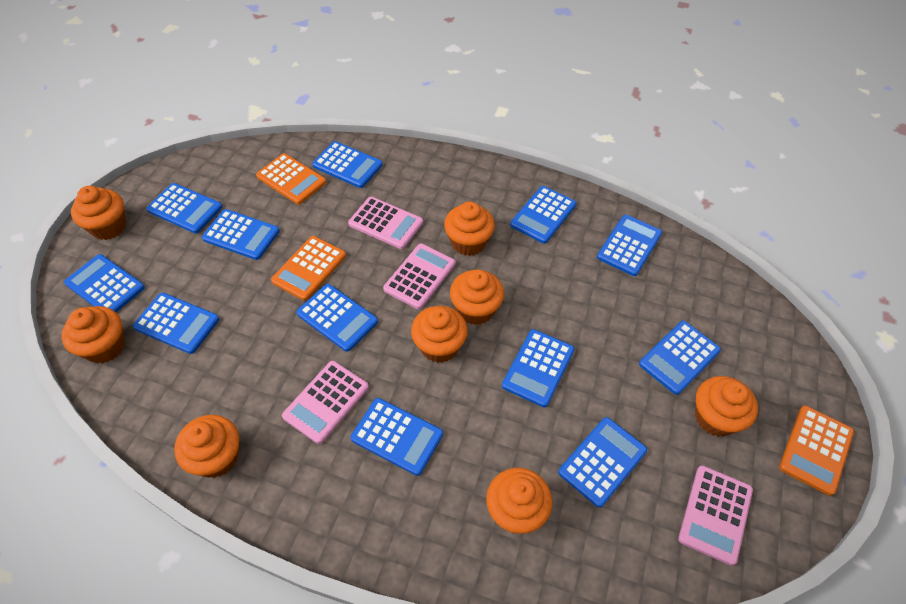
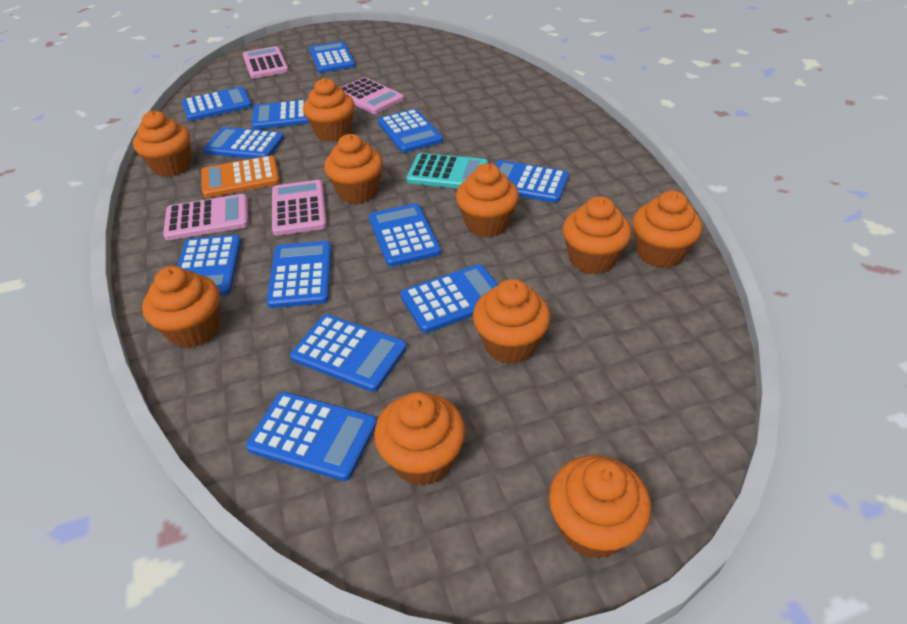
orange calculator: [256,153,326,204] [271,236,346,301] [779,406,854,496] = 3 -> [201,155,280,198] = 1
orange cupcake: [61,306,125,364] [71,186,127,240] [174,415,239,478] [411,306,468,363] [444,202,495,256] [450,270,504,325] [486,468,553,534] [695,376,758,437] = 8 -> [133,111,191,177] [142,266,220,348] [303,78,355,142] [324,134,383,204] [374,392,465,486] [456,163,519,237] [473,279,551,364] [549,455,651,559] [563,196,632,274] [632,190,702,268] = 10
turquoise calculator: none = 0 -> [406,153,488,188] = 1

